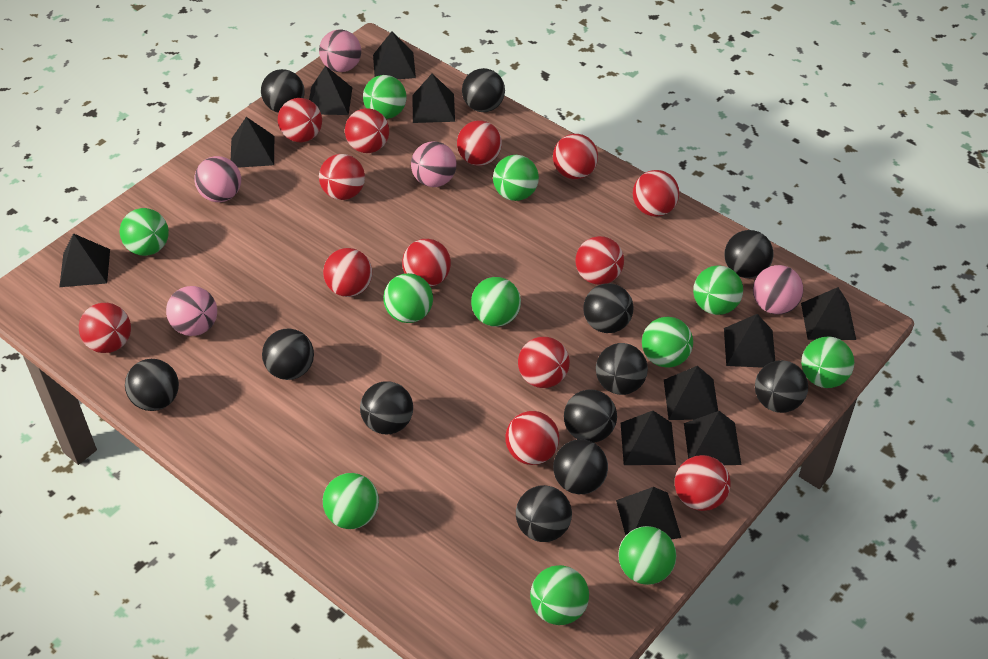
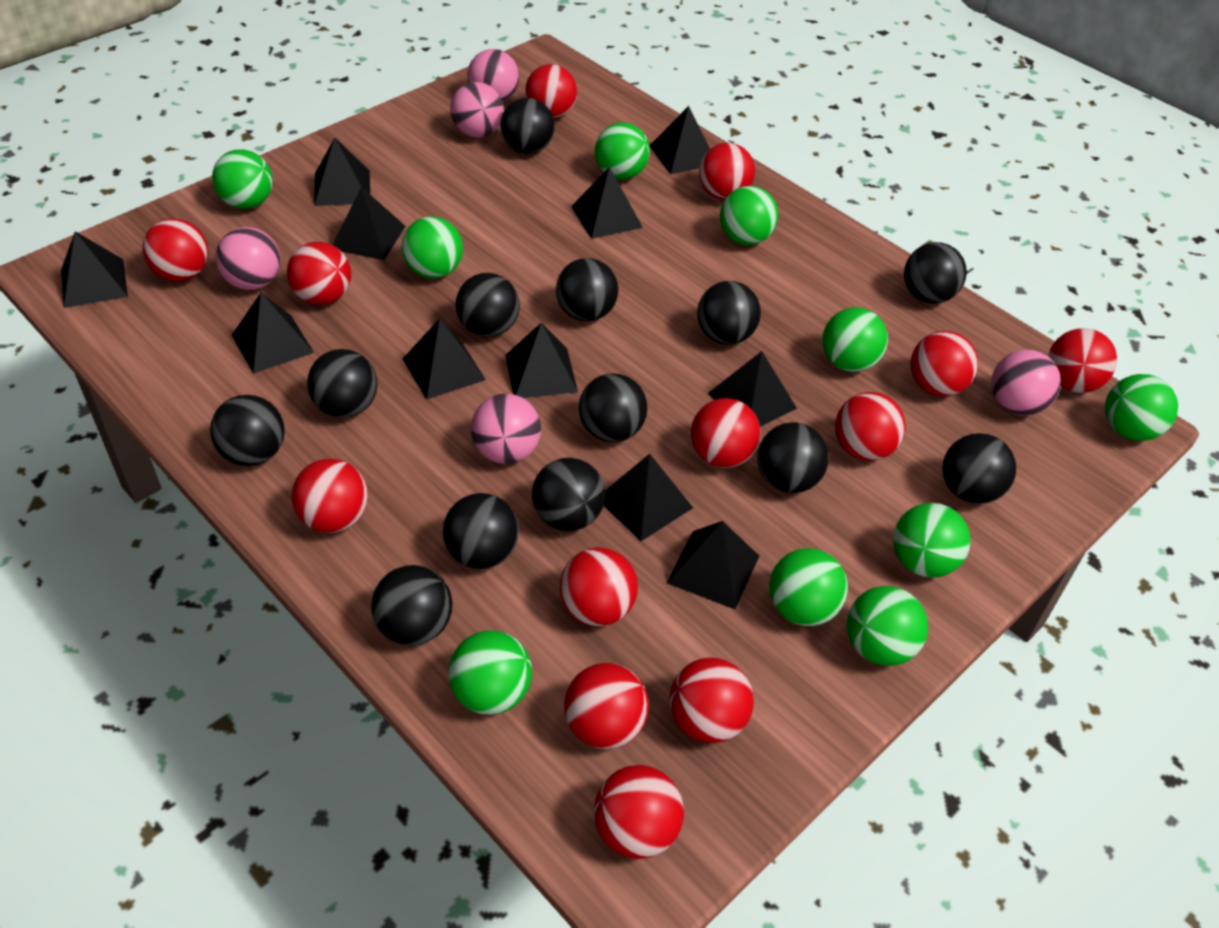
black ball: [125,359,179,411] [261,69,305,113] [262,328,314,380] [360,381,413,434] [462,68,505,112] [516,485,572,542] [553,439,608,494] [564,389,617,443] [583,283,633,333] [596,343,648,395] [724,230,774,278] [755,360,808,413] = 12 -> [210,395,285,466] [307,349,377,418] [371,565,452,646] [443,493,519,569] [456,273,520,337] [500,98,555,154] [532,458,605,531] [556,258,618,321] [579,373,647,442] [697,281,761,345] [757,422,829,493] [904,242,967,304] [942,433,1017,504] = 13
green ball: [120,208,169,256] [323,473,379,529] [363,75,407,119] [383,273,433,323] [471,277,521,327] [493,155,539,201] [530,565,589,625] [618,526,676,585] [642,316,693,368] [693,266,743,315] [801,337,855,388] = 11 -> [212,149,273,209] [402,217,463,278] [448,630,532,715] [595,123,650,179] [720,186,778,245] [769,548,848,626] [822,307,888,372] [847,586,928,666] [893,503,971,578] [1105,374,1178,441] = 10

